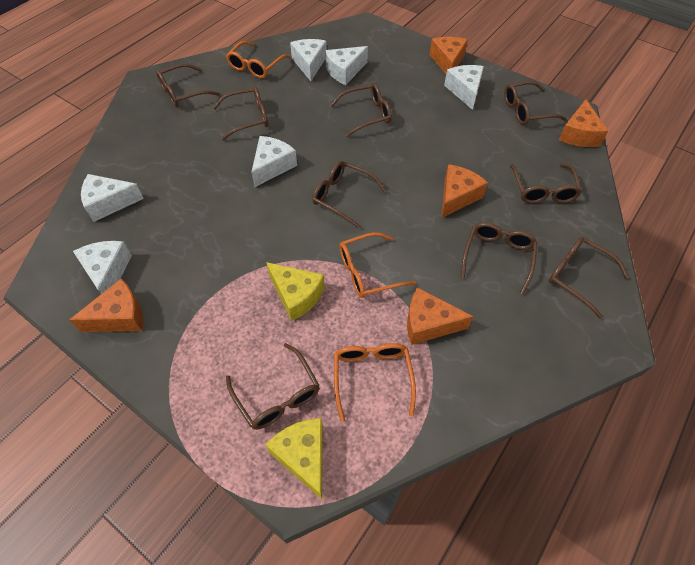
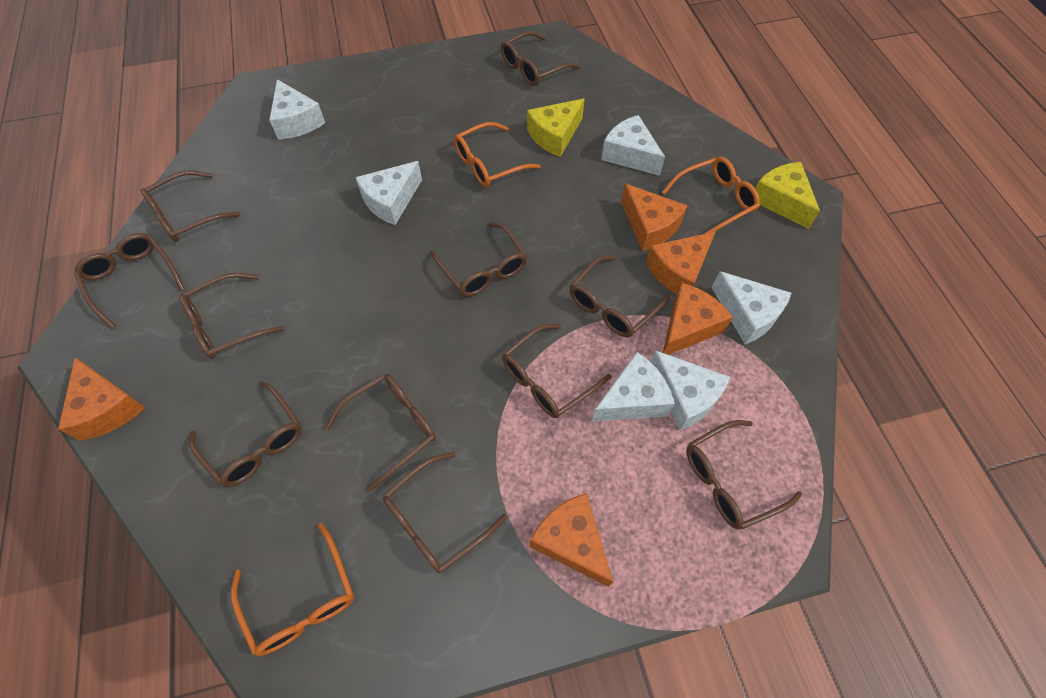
brown glasses: [156,64,220,107] [213,87,268,140] [226,343,320,430] [312,161,386,229] [330,83,392,137] [461,222,537,294] [504,81,567,125] [510,163,582,203] [549,237,629,319] = 9 -> [74,233,185,329] [141,170,240,242] [179,273,285,359] [189,381,302,487] [325,373,436,491] [383,452,507,573] [431,222,528,297] [501,31,580,86] [502,324,612,418] [570,255,671,338] [686,420,802,530] = 11

